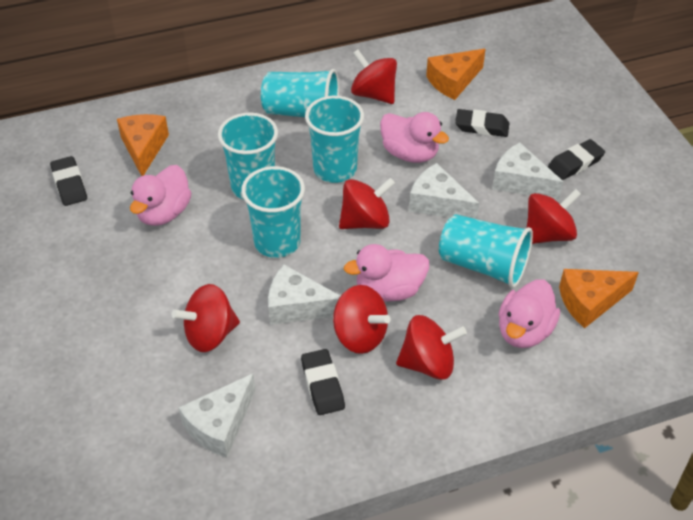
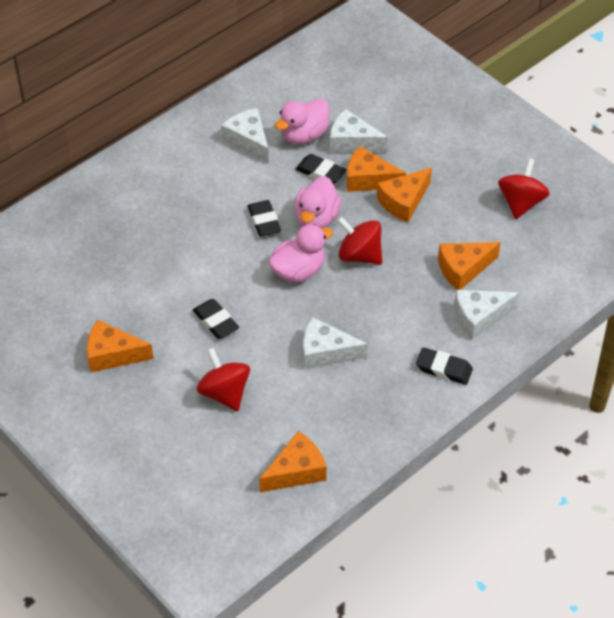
orange cheese: [117,114,169,176] [426,49,486,100] [559,269,639,328] = 3 -> [87,320,153,372] [259,431,327,492] [347,146,406,192] [377,167,432,223] [438,242,501,290] = 5
pink duck: [130,165,191,226] [344,244,429,302] [380,112,449,163] [498,279,560,348] = 4 -> [269,224,333,282] [275,98,330,144] [294,176,341,228] = 3
red spinning top: [172,284,240,352] [333,285,391,354] [339,178,395,229] [351,50,397,104] [396,315,467,380] [527,189,581,244] = 6 -> [197,348,250,411] [337,217,382,265] [498,158,550,219] = 3
turquoise cup: [218,113,278,200] [241,166,305,258] [261,69,339,117] [305,96,364,183] [439,214,533,288] = 5 -> none = 0

